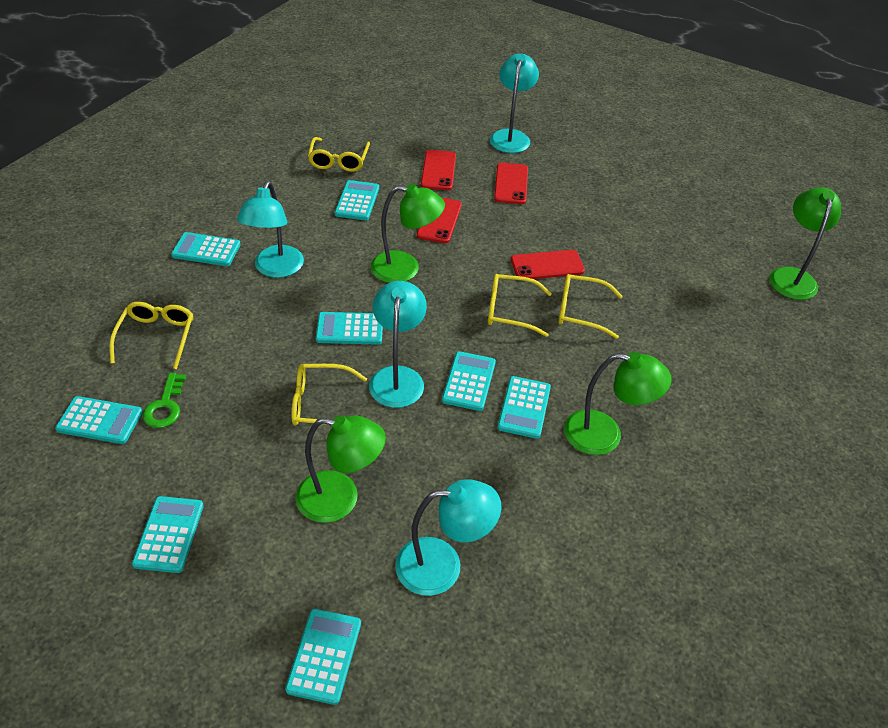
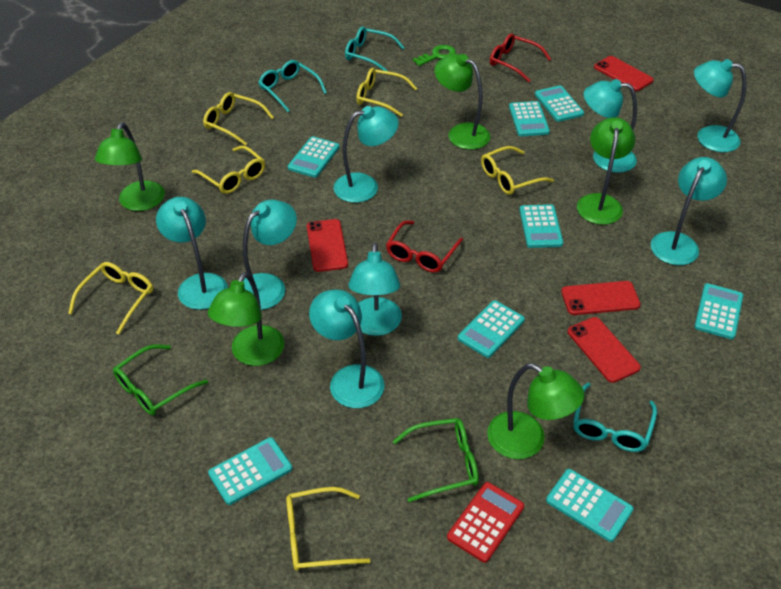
green glasses: none = 0 -> [113,344,208,415] [393,418,479,502] = 2
green lamp: [296,415,386,523] [371,184,445,283] [564,352,672,455] [769,187,841,300] = 4 -> [95,122,165,211] [208,272,284,366] [434,54,490,149] [487,363,585,459] [577,117,635,225] = 5
red calculator: none = 0 -> [447,482,524,563] = 1
red glasses: none = 0 -> [386,221,463,273] [490,33,551,82] = 2
turquoise glasses: none = 0 -> [258,60,327,112] [345,26,405,71] [573,383,657,452] = 3
turquoise lamp: [237,181,304,278] [369,281,427,408] [395,479,501,596] [490,53,539,153] = 4 -> [156,197,228,310] [243,200,297,310] [309,290,384,408] [333,106,399,203] [348,243,402,336] [584,79,637,173] [651,157,727,265] [694,59,746,152] = 8
yellow glasses: [109,302,193,369] [291,364,367,426] [308,137,370,172] [488,274,552,337] [558,274,623,339] = 5 -> [68,262,153,334] [192,145,265,194] [203,92,274,146] [286,487,370,571] [356,68,417,117] [481,146,554,195] = 6

